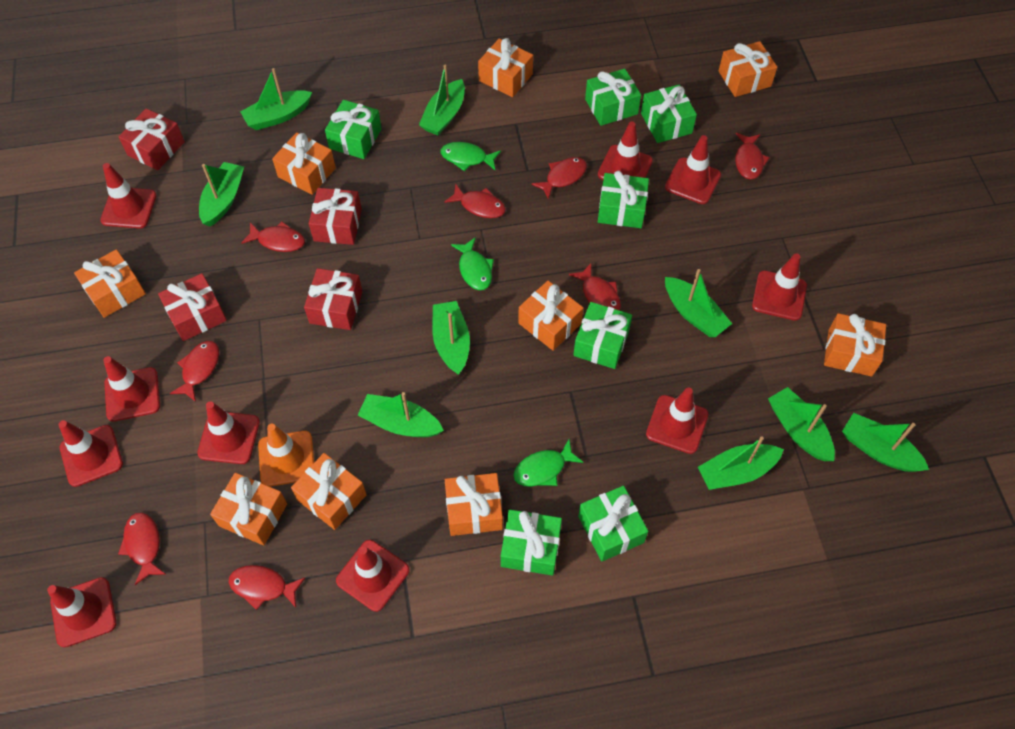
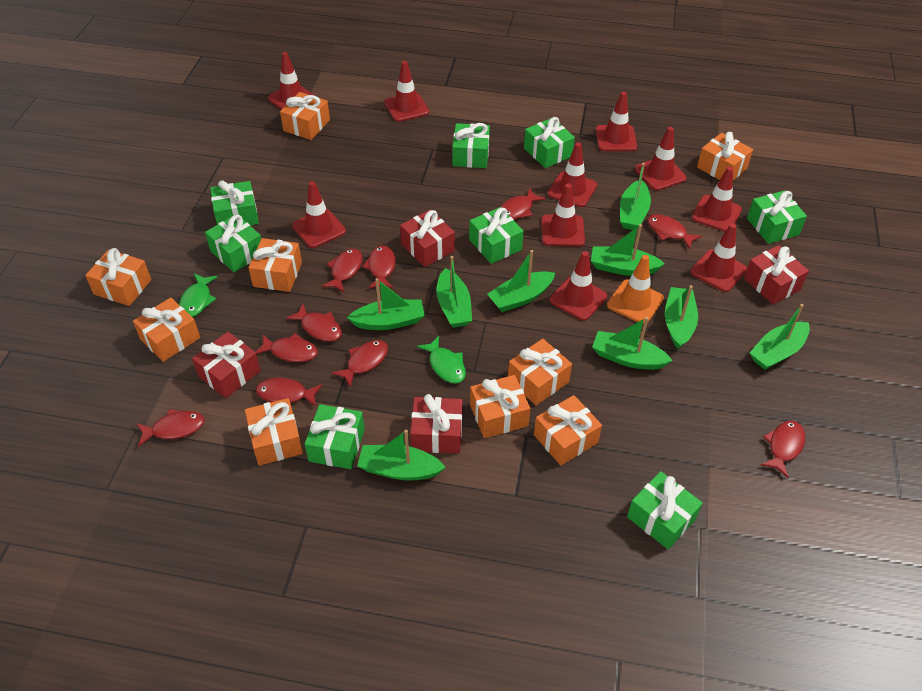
green fish: [441,142,501,171] [451,237,494,290] [513,440,584,486] = 3 -> [179,273,218,317] [417,336,466,384] = 2
green gift: [325,100,382,159] [501,510,562,575] [573,302,632,369] [578,486,648,562] [585,69,641,126] [598,171,649,228] [641,85,697,143] = 7 -> [205,214,261,272] [210,180,259,225] [305,404,365,469] [452,123,490,168] [469,207,523,264] [524,117,575,168] [627,471,703,549] [747,191,807,244] = 8
red fish: [118,512,166,585] [170,341,219,402] [228,565,305,610] [241,222,305,252] [444,184,506,218] [532,157,587,200] [569,263,621,311] [735,133,769,180] = 8 -> [136,409,205,447] [256,333,318,362] [256,378,322,406] [286,304,342,342] [322,249,363,292] [332,340,388,388] [362,245,396,288] [500,188,546,219] [647,214,702,249] [761,421,805,478] = 10

